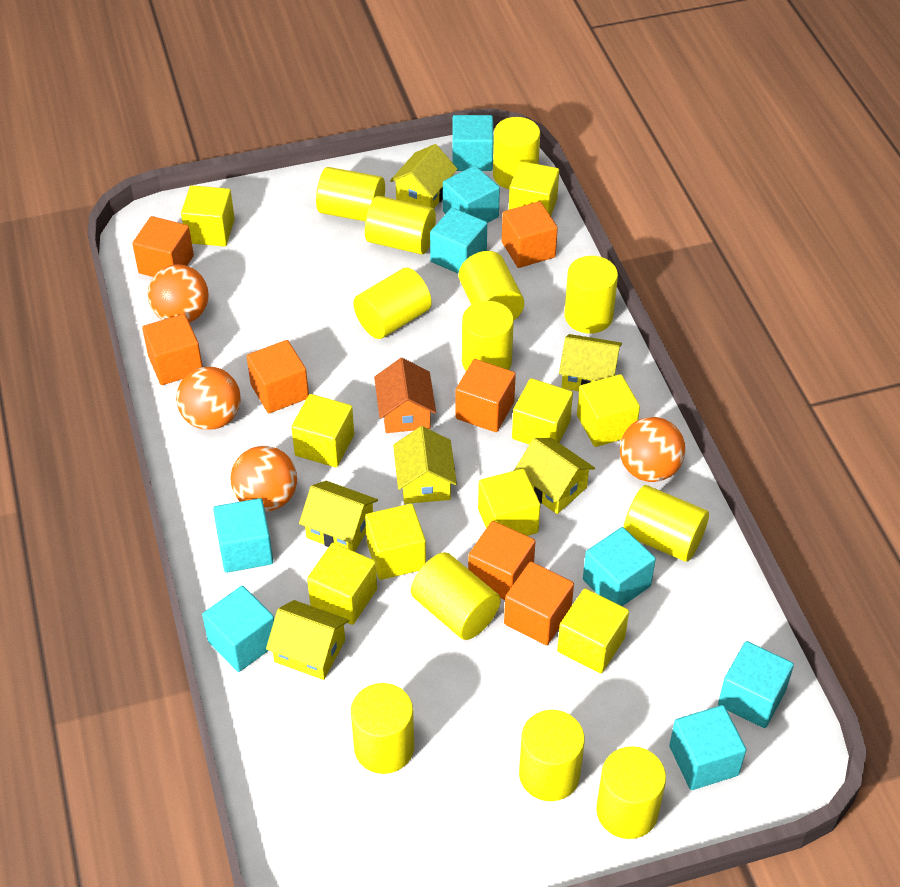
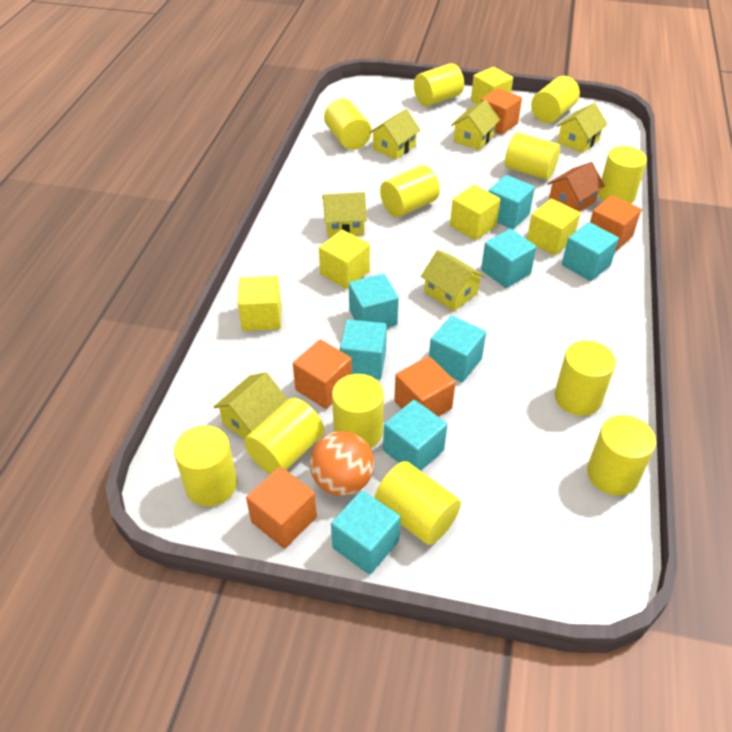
orange ball: [148,264,209,322] [176,366,241,430] [230,446,297,512] [620,417,685,482] = 4 -> [310,431,374,496] = 1
orange cube: [132,216,194,277] [142,314,203,385] [247,340,309,413] [456,359,516,432] [468,521,535,600] [502,201,558,268] [504,562,574,645] = 7 -> [246,467,317,549] [293,339,352,409] [394,356,456,417] [481,88,522,135] [590,195,641,252] = 5
yellow cube: [181,186,235,247] [291,394,354,467] [307,543,377,625] [365,504,426,580] [478,469,540,536] [509,161,559,216] [512,378,573,445] [557,589,629,673] [577,374,640,447] = 9 -> [238,276,281,331] [319,230,370,289] [450,185,501,240] [471,67,513,104] [527,199,580,255] = 5

